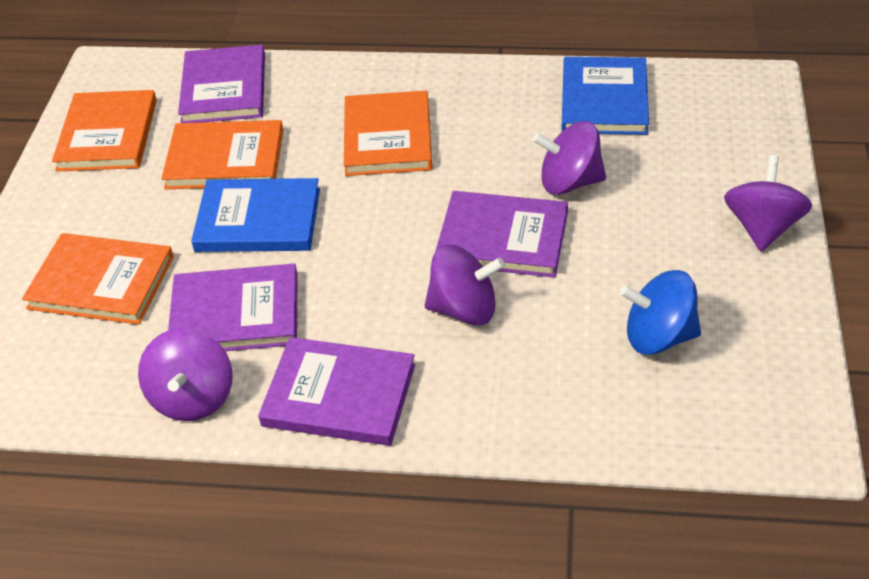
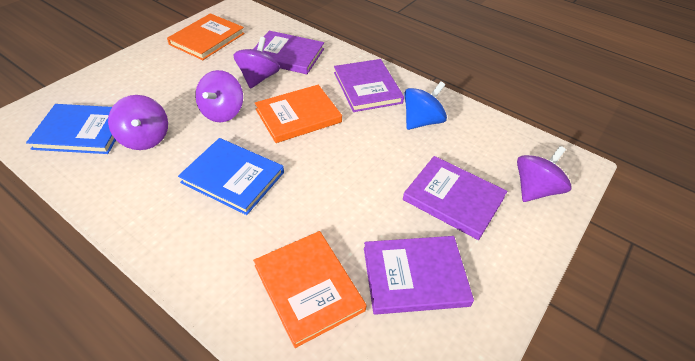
orange book: [22,233,174,325] [52,90,157,172] [161,120,283,189] [344,90,432,176] = 4 -> [167,13,245,60] [253,231,367,348] [255,85,342,143] = 3

